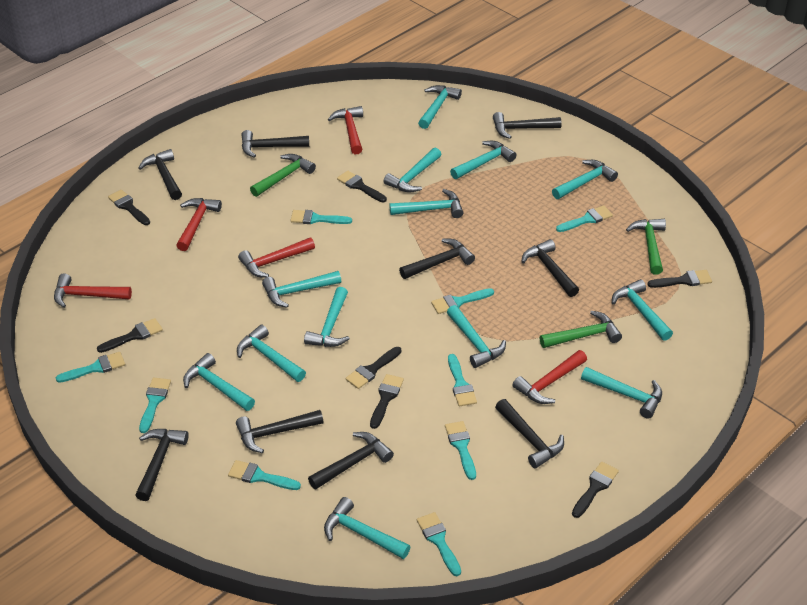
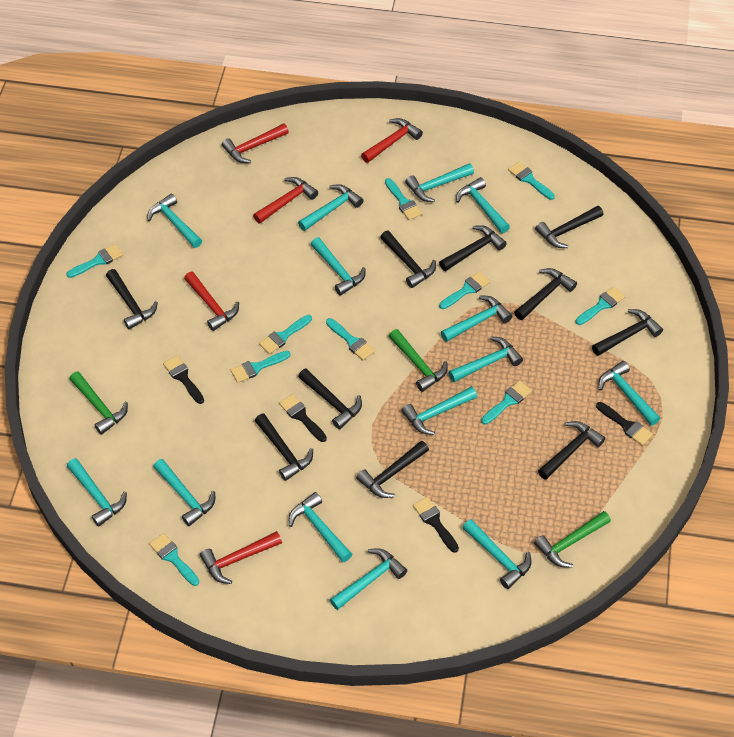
black brush: [97,318,163,353] [108,190,150,225] [337,171,387,203] [346,347,401,389] [370,374,404,429] [572,462,619,518] [647,270,712,288] = 7 -> [163,355,204,404] [279,394,327,442] [413,497,459,553] [596,402,653,445] = 4
black hammer: [135,429,189,501] [138,149,182,200] [236,410,324,453] [242,130,309,158] [308,432,394,490] [399,238,475,279] [493,112,562,139] [495,399,564,468] [521,239,579,297] = 9 -> [106,269,158,330] [255,413,313,481] [298,368,362,429] [356,440,429,498] [380,231,436,288] [439,225,507,271] [514,268,577,320] [535,206,603,248] [538,421,605,480] [592,309,663,356] = 10
turquoise brush: [56,352,125,383] [139,378,171,433] [228,460,301,490] [290,210,352,224] [417,512,461,576] [431,288,494,314] [445,421,476,480] [448,354,477,406] [556,205,613,232] = 9 -> [66,244,123,278] [149,533,199,586] [231,351,291,383] [259,315,312,354] [326,318,375,360] [385,178,422,220] [439,271,490,309] [481,380,532,425] [508,162,555,200] [576,287,625,325] = 10
turquoise hammer: [183,353,255,411] [237,325,306,382] [262,271,341,308] [304,287,350,347] [324,497,410,559] [383,147,441,193] [389,189,463,218] [418,85,462,129] [447,305,506,368] [450,141,516,179] [552,160,618,199] [581,367,662,419] [612,279,673,341] = 13 -> [67,458,127,527] [147,193,202,248] [153,459,215,526] [289,492,352,562] [298,184,363,231] [311,237,366,296] [330,548,407,610] [401,387,477,435] [405,163,474,202] [441,296,512,342] [449,336,523,382] [456,177,510,233] [463,519,532,589] [599,361,660,426] = 14

